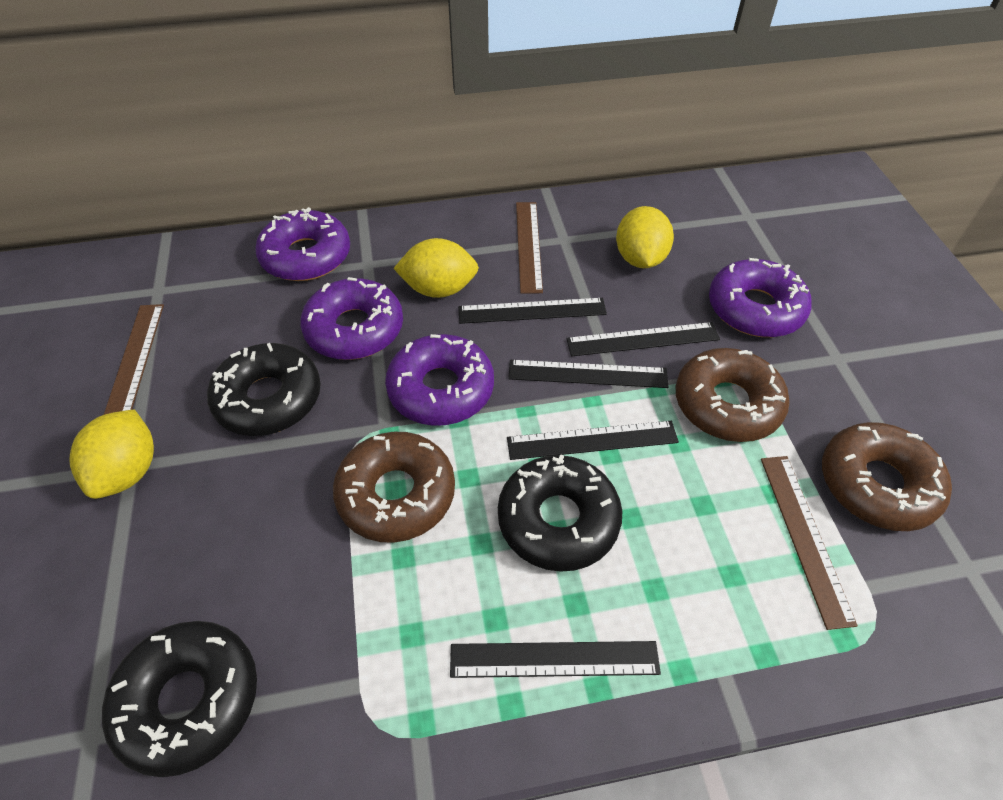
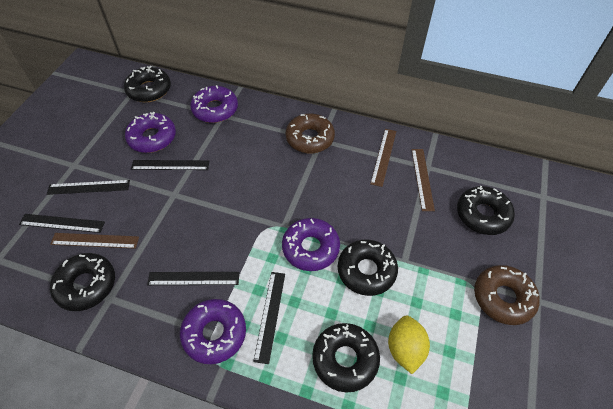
black donut: [102,621,257,777] [207,343,321,436] [498,455,622,572] = 3 -> [50,253,115,311] [124,66,171,102] [312,323,380,393] [338,239,398,296] [457,186,515,235] = 5
brown donut: [333,432,455,543] [676,348,790,442] [822,422,952,531] = 3 -> [286,114,335,153] [474,265,540,325] = 2
yellow lemon: [69,409,154,499] [393,238,479,298] [616,206,674,268] = 3 -> [388,315,430,374] = 1

